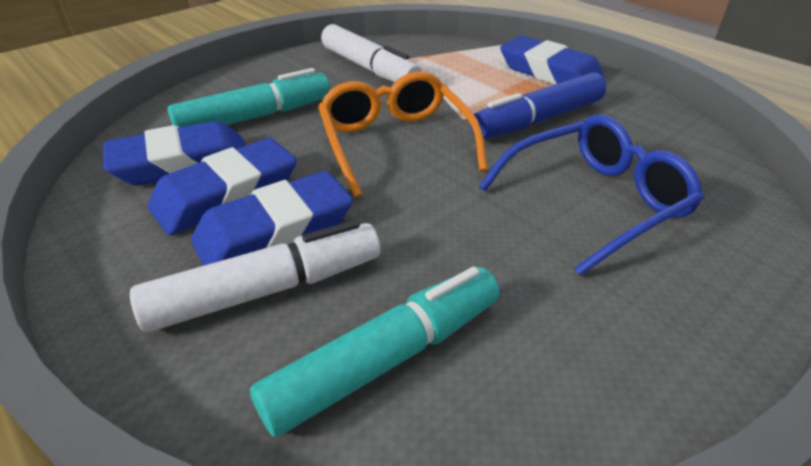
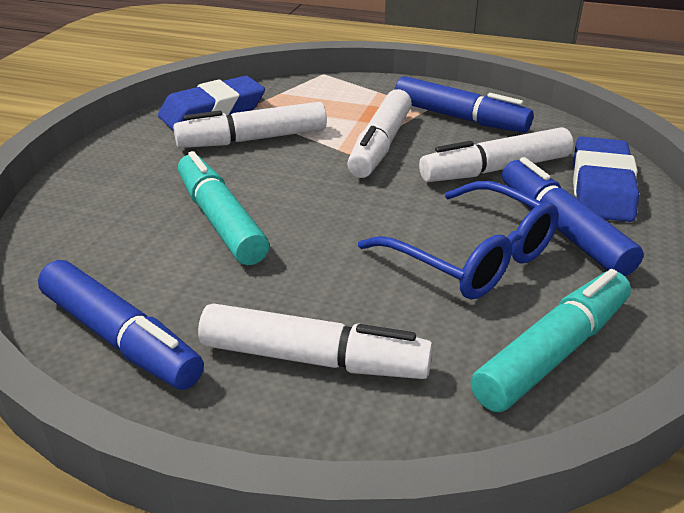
blue eraser: [103,121,246,186] [148,138,297,235] [191,171,353,266] [500,36,605,85] = 4 -> [158,76,265,131] [573,137,639,222] = 2
blue marker: [470,72,606,139] = 1 -> [38,260,204,390] [395,76,534,133] [502,157,643,276] = 3
orange glasses: [318,72,488,197] = 1 -> none = 0
white marker: [130,220,380,332] [321,24,422,82] = 2 -> [173,102,327,148] [198,303,433,379] [347,89,412,178] [419,127,573,182] = 4

